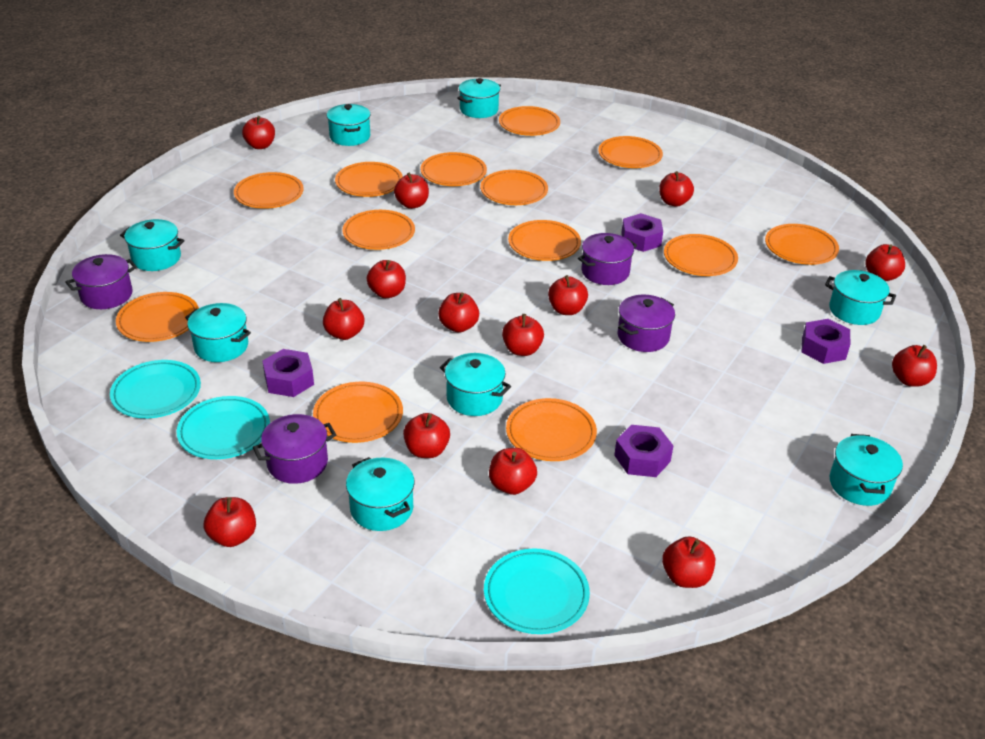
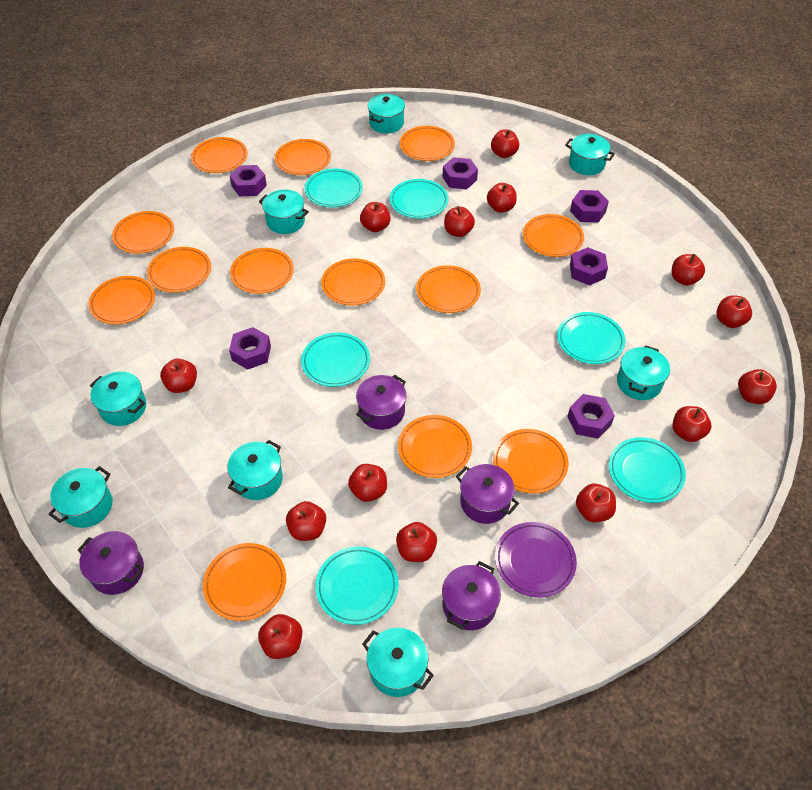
purple nut: [262,349,314,397] [614,425,673,477] [621,213,663,252] [802,319,850,364] = 4 -> [229,165,267,196] [229,327,271,370] [443,157,478,189] [567,394,615,439] [570,190,609,223] [570,247,608,286] = 6
purple plate: none = 0 -> [495,522,577,598] = 1
turquoise plate: [110,360,201,418] [177,396,270,459] [484,548,590,634] = 3 -> [301,333,370,387] [305,169,363,207] [315,546,399,625] [390,179,448,219] [557,312,625,364] [609,437,686,503] = 6

